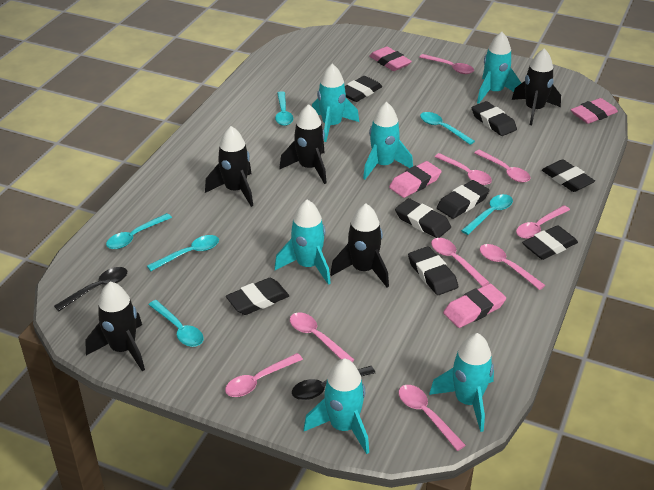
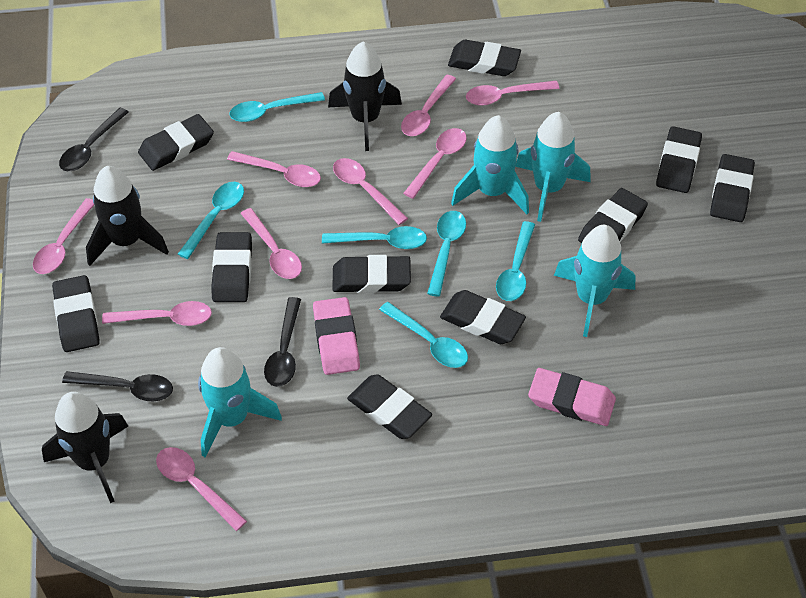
black eraser: [226,278,289,315] [345,76,382,102] [395,198,451,238] [408,246,458,295] [437,180,489,219] [472,101,517,136] [522,225,578,260] [542,159,595,192] = 8 -> [52,275,100,352] [138,114,214,171] [211,232,252,302] [332,255,411,293] [347,374,432,439] [440,290,526,344] [448,40,521,76] [578,188,648,243] [656,126,702,193] [710,154,755,222] = 10
black rocket: [85,281,145,371] [205,126,253,207] [279,104,327,184] [330,203,389,288] [512,48,561,125] = 5 -> [42,392,128,503] [86,166,169,266] [328,41,402,151] = 3
black spoon: [54,267,127,311] [292,366,375,400] = 2 -> [59,108,129,171] [62,371,173,402] [264,297,301,387] = 3
pink eraser: [369,46,412,71] [389,161,442,198] [443,283,506,328] [571,98,618,124] = 4 -> [313,297,360,375] [528,368,616,426] = 2
turquoise rocket: [274,200,331,285] [304,359,369,454] [312,64,359,142] [363,102,413,179] [429,333,494,432] [477,32,521,104] = 6 -> [198,347,282,457] [451,115,529,214] [515,112,591,222] [554,225,636,337] = 4

